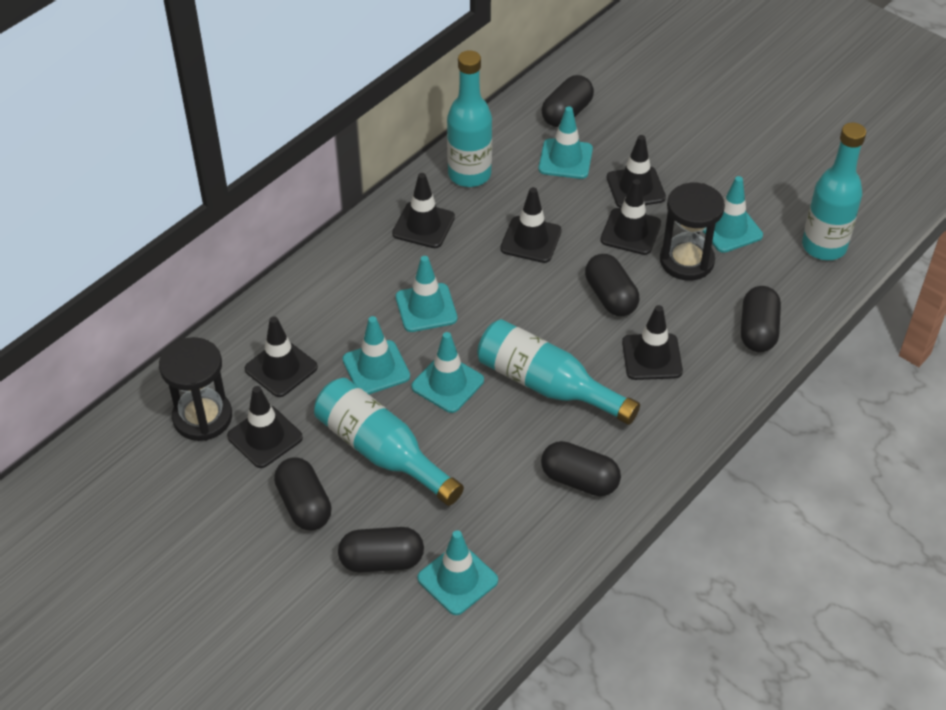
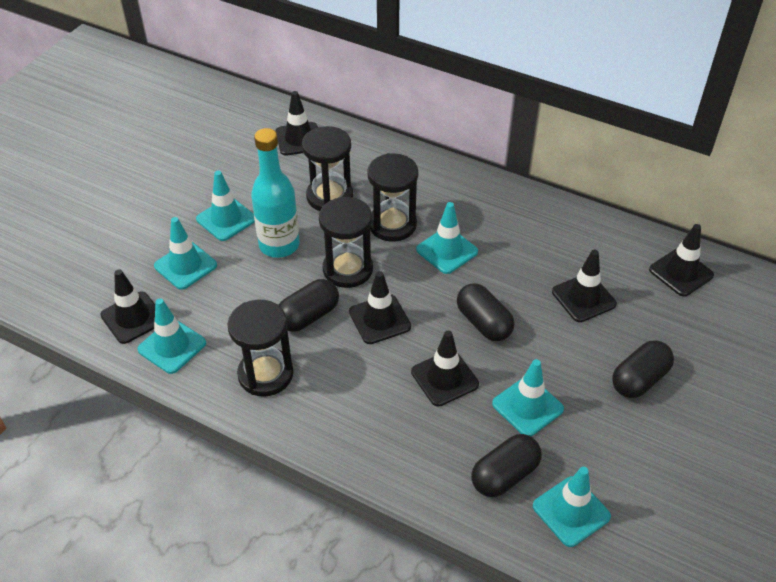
black capsule: [274,457,332,531] [338,527,424,573] [541,441,621,496] [542,75,594,127] [585,254,639,316] [741,286,781,352] = 6 -> [279,279,339,332] [457,283,514,341] [471,434,541,497] [612,340,674,398] = 4
black hourglass: [159,337,232,441] [660,183,725,281] = 2 -> [227,300,293,397] [302,126,353,211] [319,197,373,288] [367,153,418,242] = 4
black traffic cone: [227,386,303,468] [245,317,318,397] [392,173,455,248] [500,187,562,263] [600,179,661,255] [607,135,666,208] [622,305,683,380] = 7 -> [100,269,155,344] [276,91,318,156] [349,271,411,344] [411,331,479,406] [552,250,617,322] [649,224,714,297] = 6
turquoise bottle: [314,378,464,506] [447,50,492,187] [477,319,640,425] [802,122,866,260] = 4 -> [251,128,300,258] = 1

